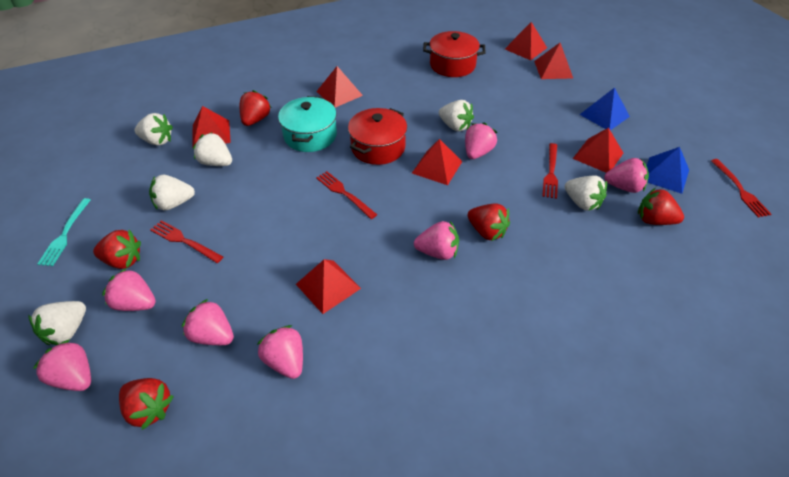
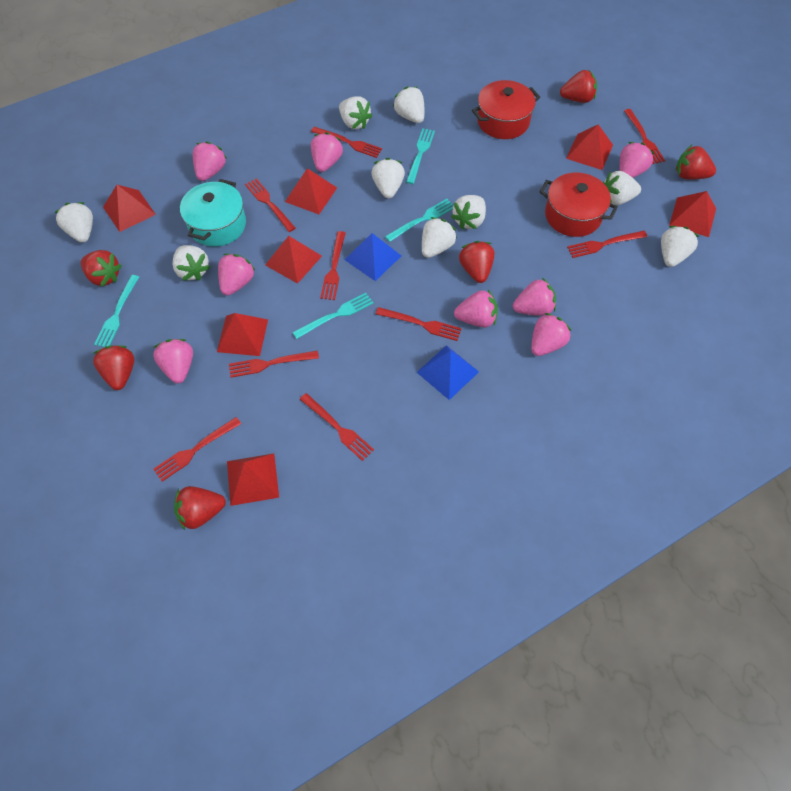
pink strawberry: [33,339,91,391] [102,268,156,311] [182,299,234,345] [257,325,303,379] [414,221,459,260] [465,123,497,159] [604,158,649,193] = 7 -> [153,339,193,384] [193,141,226,181] [218,254,256,296] [311,132,343,172] [454,290,498,327] [513,278,556,316] [531,313,571,356] [620,142,655,178] = 8
red fork: [150,220,223,263] [316,171,377,219] [542,143,558,199] [711,159,771,217] = 4 -> [153,417,241,481] [229,350,319,378] [245,179,296,232] [300,393,374,461] [311,127,382,158] [320,231,346,300] [376,307,462,341] [567,231,647,258] [624,109,665,164] = 9
red strawberry: [93,229,141,269] [119,378,174,430] [240,90,271,126] [468,203,510,241] [638,188,684,225] = 5 -> [81,250,122,287] [93,345,135,390] [174,486,226,530] [459,241,494,283] [560,69,597,103] [676,145,716,180] = 6
turquoise fork: [37,198,91,266] = 1 -> [94,275,139,347] [292,293,373,339] [385,199,453,242] [406,128,435,184] = 4
white strawberry: [29,301,86,345] [135,113,173,146] [149,175,195,210] [193,132,232,166] [439,100,474,132] [565,175,607,211] = 6 -> [54,202,93,243] [173,245,210,281] [339,96,373,129] [372,158,405,198] [393,86,424,123] [422,217,457,258] [451,195,486,229] [603,171,641,206] [661,226,699,267] = 9

